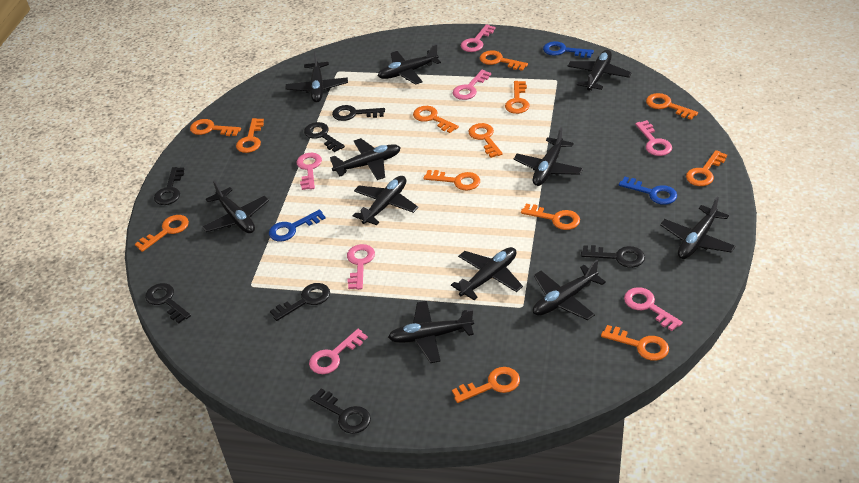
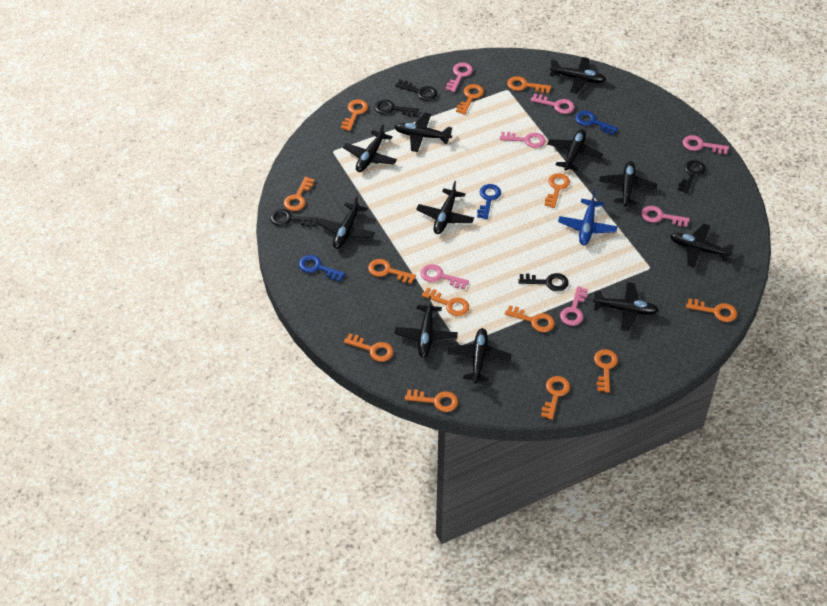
black key: [145,283,191,324] [154,167,184,205] [270,283,330,321] [304,122,345,152] [310,389,371,434] [332,105,385,121] [581,245,645,268] = 7 -> [270,209,318,227] [374,99,419,117] [395,80,437,101] [519,273,569,291] [678,160,706,193] = 5
blue plane: none = 0 -> [558,191,618,245] = 1

